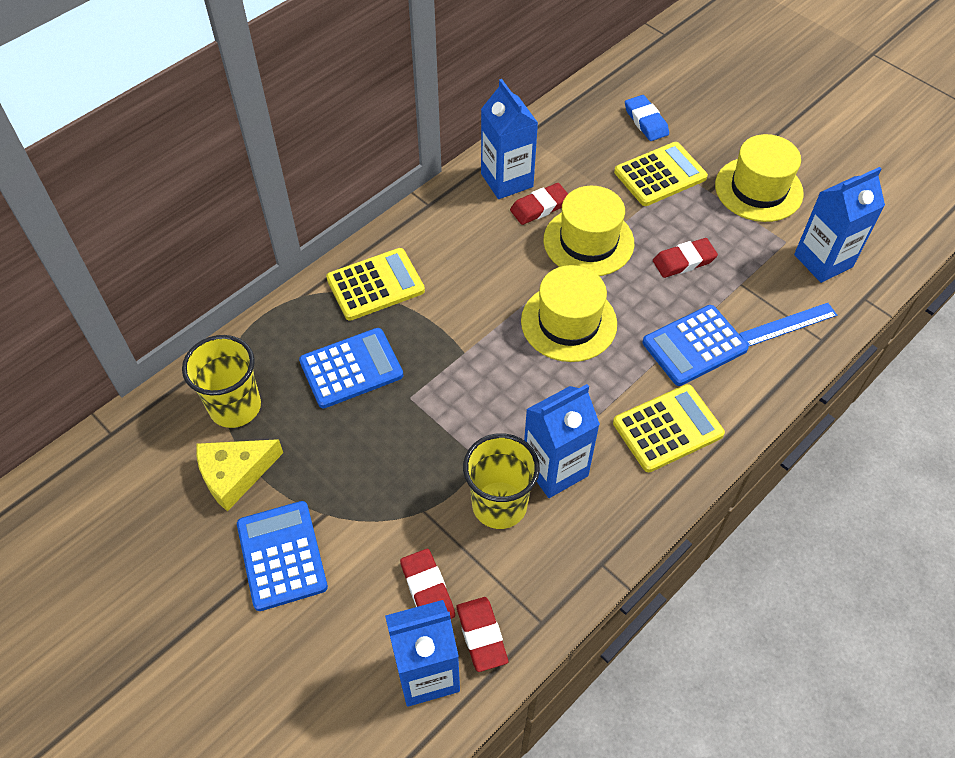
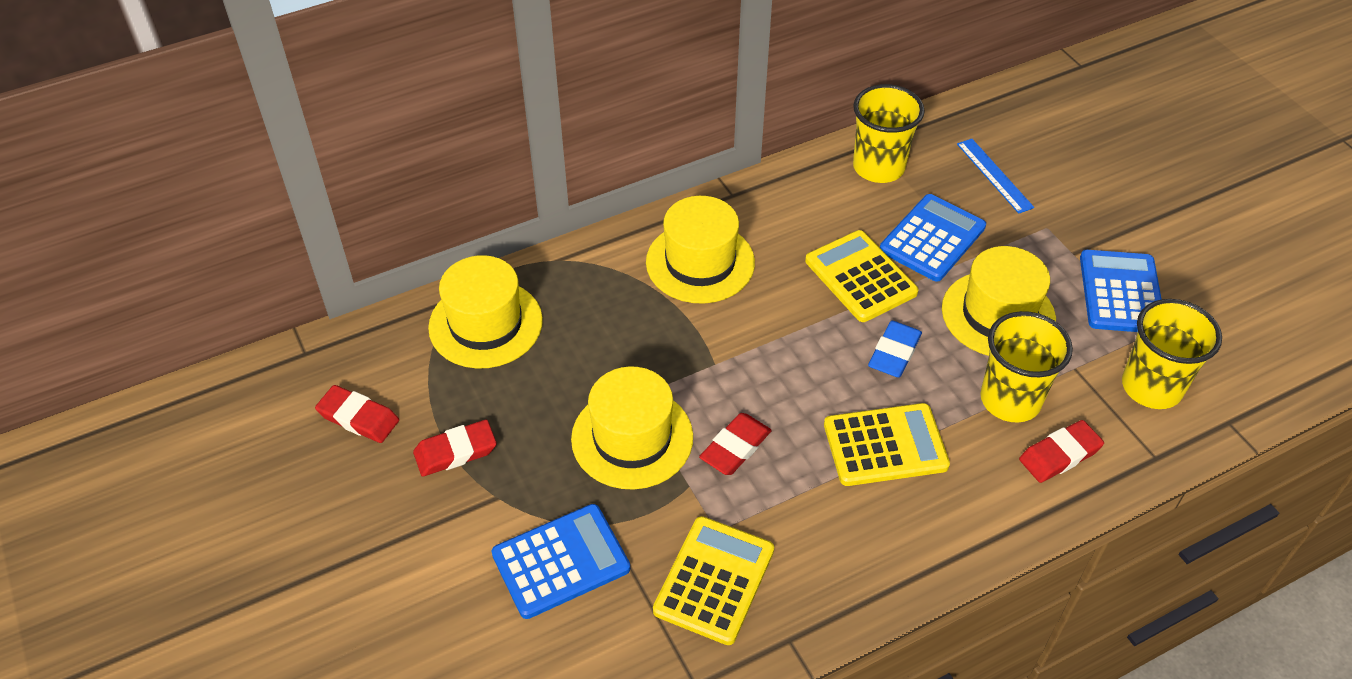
blue carton: [385,600,460,707] [481,79,538,199] [524,384,600,498] [794,167,885,283] = 4 -> none = 0
yellow cheese: [196,439,283,512] = 1 -> none = 0
yellow cup: [182,335,261,428] [463,433,540,529] = 2 -> [853,84,925,183] [980,311,1073,423] [1122,299,1222,409] = 3
yellow hat: [521,265,617,362] [544,186,634,276] [715,134,804,222] = 3 -> [428,255,543,369] [571,366,693,489] [646,196,755,304] [942,246,1056,356] = 4

